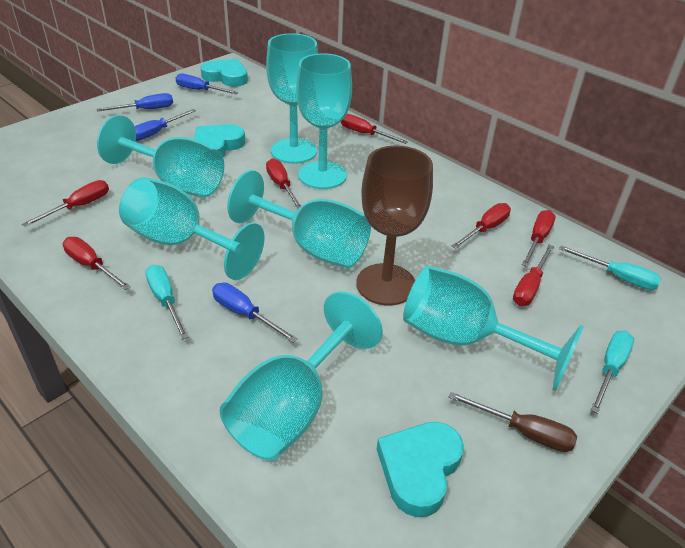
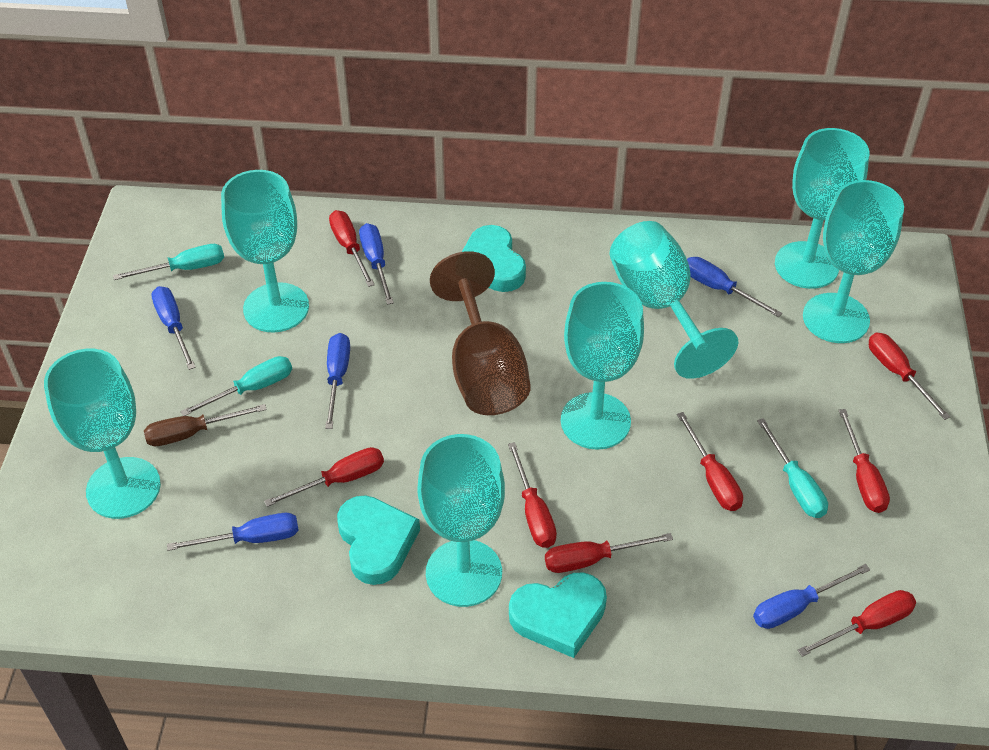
blue screwdriver: [97,93,173,112] [134,109,196,141] [175,73,239,94] [212,283,298,342] = 4 -> [151,286,196,370] [167,513,299,551] [325,333,350,429] [359,223,394,305] [687,257,782,317] [753,564,870,629] = 6
red screwdriver: [22,180,109,227] [63,237,131,290] [266,158,301,209] [341,114,408,144] [452,203,511,249] [513,245,554,306] [522,210,556,267] = 7 -> [264,447,384,507] [329,210,375,287] [508,442,557,548] [545,533,673,573] [677,412,743,511] [798,590,916,657] [839,409,890,513] [869,333,950,420] = 8

